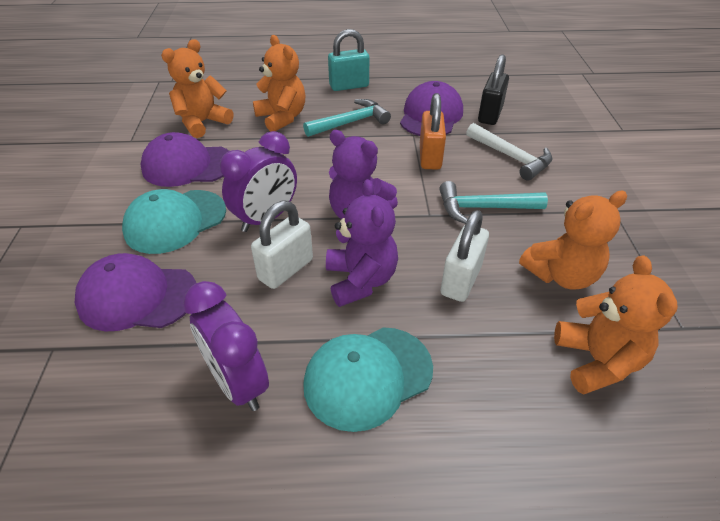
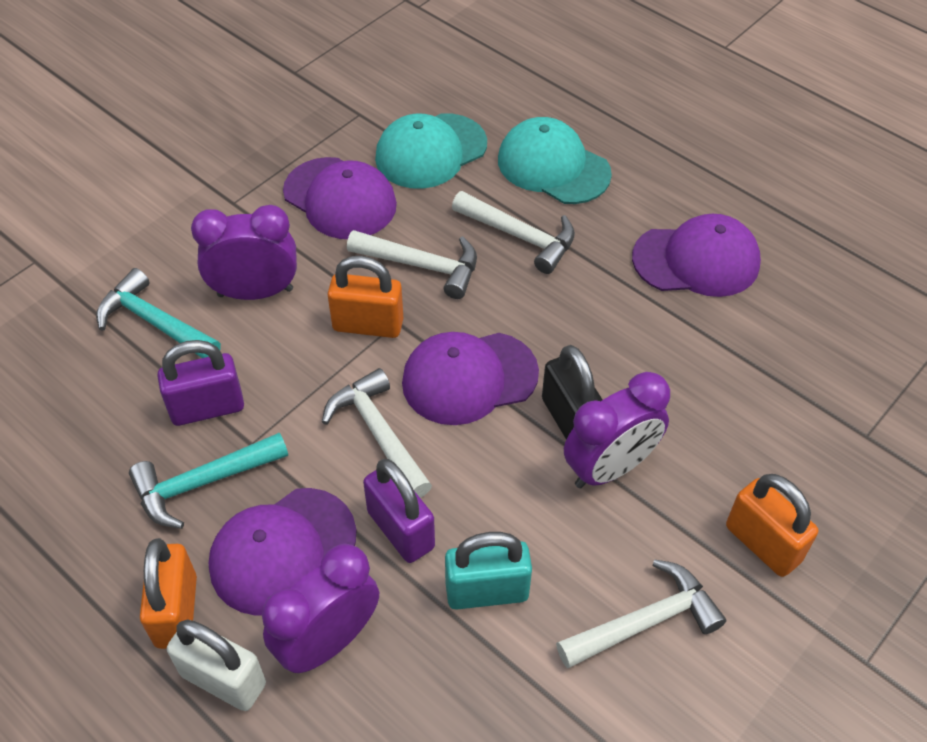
orange padlock: [420,93,446,170] = 1 -> [140,538,197,649] [328,256,403,338] [726,474,818,577] = 3
orange teddy bear: [161,39,233,138] [253,35,305,132] [519,191,627,289] [554,255,678,395] = 4 -> none = 0
purple cap: [75,253,196,332] [140,132,229,187] [400,81,463,136] = 3 -> [209,488,356,616] [283,157,397,239] [402,332,539,425] [632,214,761,297] = 4
purple clock: [183,281,269,411] [220,131,297,232] = 2 -> [191,205,297,300] [262,544,379,673] [564,372,670,488] = 3
purple padlock: none = 0 -> [157,340,244,426] [363,459,435,563] = 2
purple teddy bear: [326,179,398,307] [329,130,398,219] = 2 -> none = 0
white hammer: [466,123,552,181] = 1 -> [322,368,432,498] [347,230,477,299] [452,191,575,274] [556,559,726,668] = 4
white padlock: [251,201,313,289] [441,210,489,302] = 2 -> [167,619,266,711] = 1

